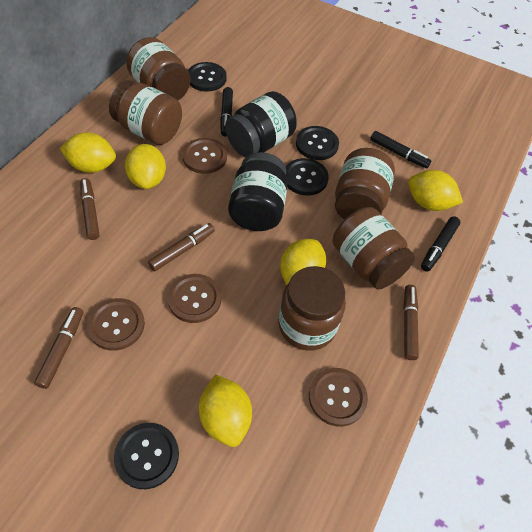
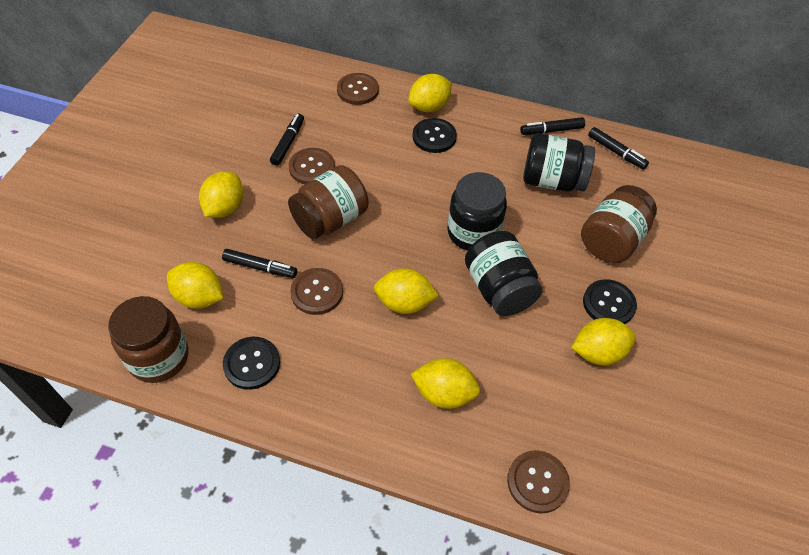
black button: [114,423,179,489] [188,62,227,92] [286,158,329,196] [296,126,339,160] = 4 -> [223,337,280,390] [413,118,457,153] [583,279,637,324] = 3
black jar: [225,91,297,157] [228,152,288,231] = 2 -> [447,172,507,251] [465,231,542,316] [523,133,595,192] = 3
black marker: [220,87,233,136] [370,131,431,168] [421,216,461,272] = 3 -> [222,249,297,278] [270,113,304,166] [520,117,585,135] [588,127,649,170] = 4
brown jar: [109,80,182,145] [126,37,191,100] [278,266,346,351] [333,207,415,290] [335,148,395,220] = 5 -> [108,296,189,383] [288,165,369,239] [581,185,657,263] = 3
brown marker: [34,307,83,389] [80,178,99,240] [148,223,215,271] [403,285,419,360] = 4 -> none = 0
yellow lemon: [60,132,116,173] [125,144,166,189] [199,374,252,447] [280,239,326,286] [408,170,463,211] = 5 -> [167,262,223,309] [199,172,244,218] [374,268,439,314] [408,74,452,112] [411,358,480,409] [571,318,636,365] = 6

